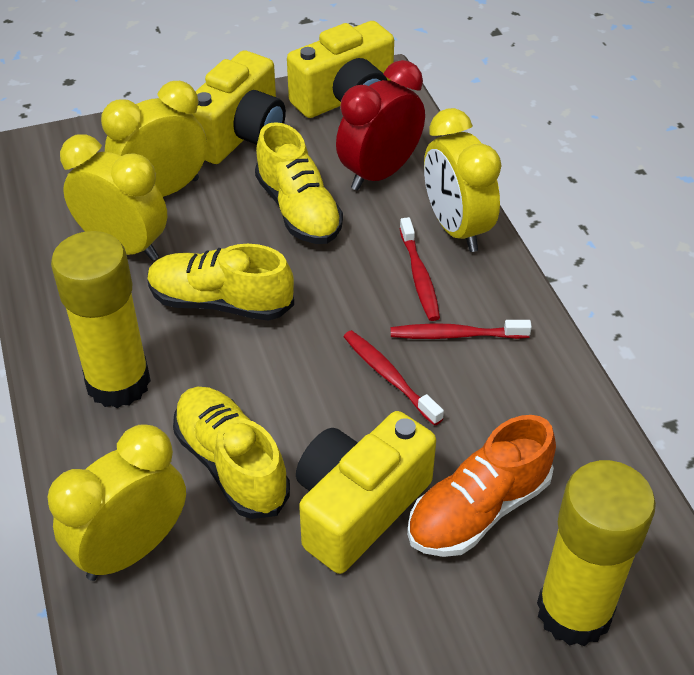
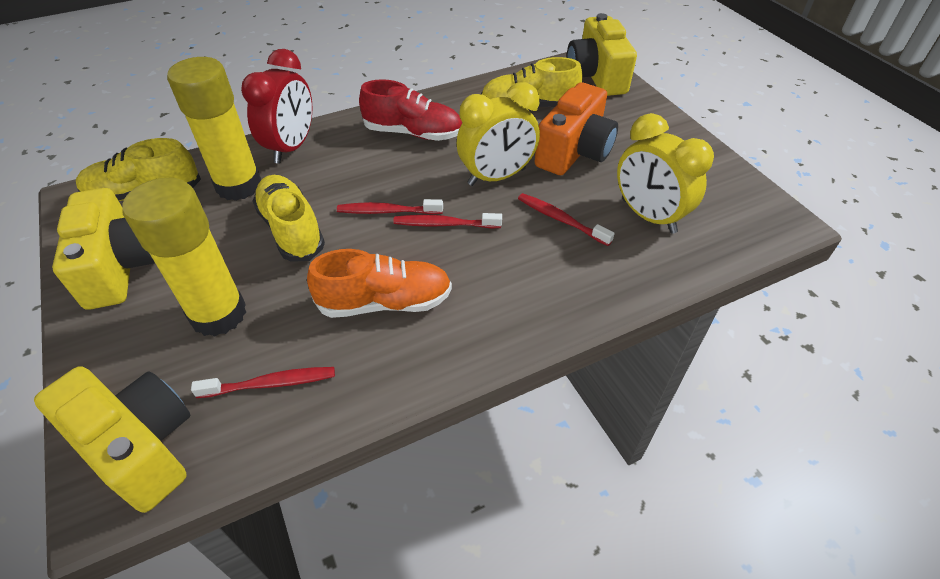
orange camera: none = 0 -> [535,82,618,175] = 1
red shoe: none = 0 -> [359,79,462,141] = 1
red toothbrush: [343,330,444,426] [391,320,532,339] [399,217,440,321] = 3 -> [191,367,335,398] [337,199,443,214] [393,213,502,229] [518,193,615,246] = 4
yellow clock: [48,425,186,581] [60,134,167,261] [101,81,207,197] [424,108,501,252] = 4 -> [457,82,540,186] [617,113,714,234] = 2

